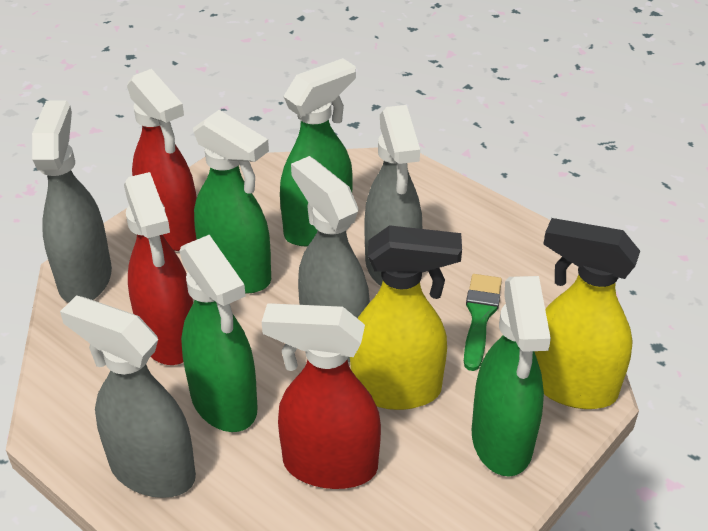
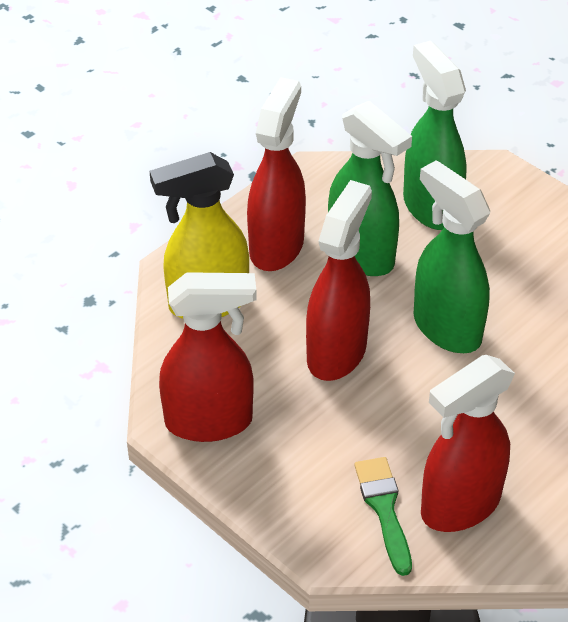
green spray bottle: [179,235,258,432] [193,110,271,294] [280,58,356,246] [471,276,551,477] = 4 -> [328,101,412,276] [403,41,467,230] [413,160,490,353] = 3
grey spray bottle: [32,100,112,303] [60,295,196,498] [291,156,370,362] [365,105,422,286] = 4 -> none = 0
red spray bottle: [124,172,193,365] [127,69,197,251] [262,303,381,489] = 3 -> [159,272,257,442] [247,77,306,271] [306,180,372,381] [421,355,515,532] = 4
yellow spray bottle: [350,225,462,410] [534,218,640,409] = 2 -> [150,152,249,319] = 1

